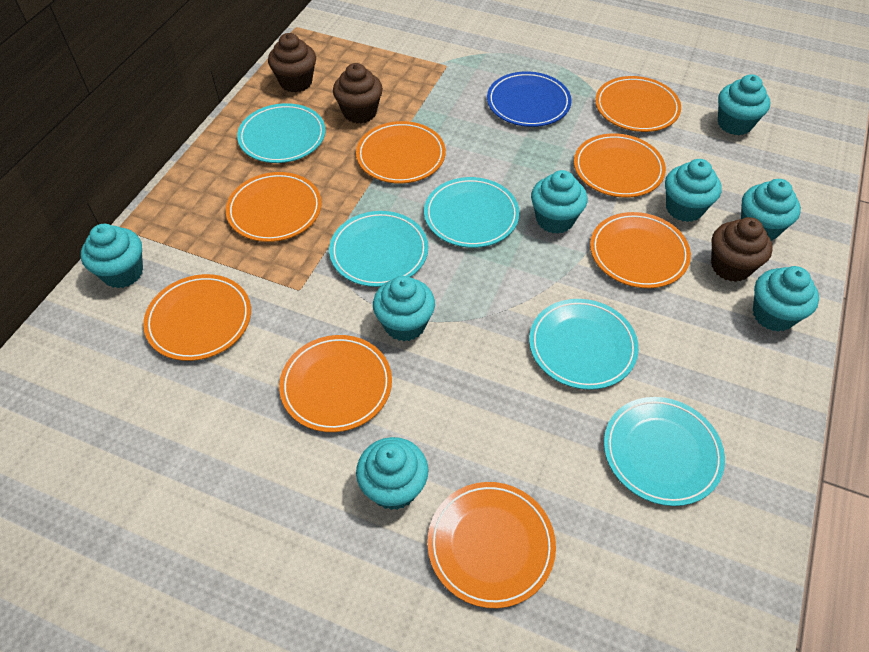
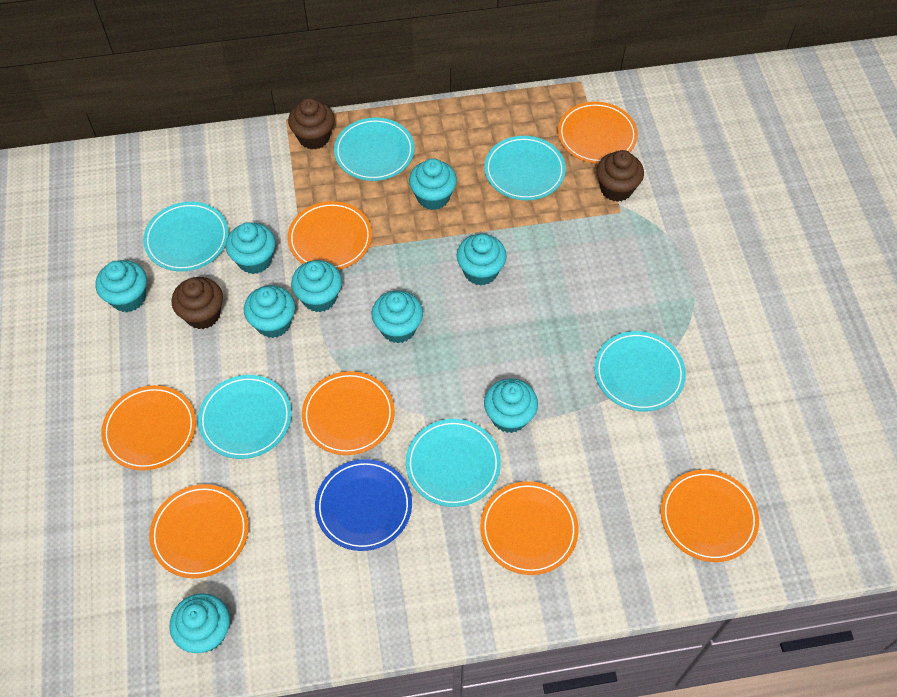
orange plate: [143,274,251,361] [226,172,322,242] [279,335,392,432] [356,121,446,184] [427,482,556,608] [574,133,666,198] [590,212,691,288] [595,76,681,132] = 8 -> [101,385,196,471] [149,484,249,578] [288,201,372,270] [302,371,395,455] [480,481,579,575] [558,102,638,164] [661,470,759,562] = 7
turquoise cupcake: [81,224,143,288] [356,437,428,510] [373,276,435,341] [531,170,587,234] [665,159,722,222] [718,74,771,135] [741,179,801,241] [753,266,819,332] = 8 -> [96,260,147,312] [169,593,230,653] [226,222,275,274] [244,285,295,338] [291,260,342,312] [372,291,423,343] [409,158,457,210] [457,234,507,286] [484,378,538,433] = 9
turquoise plate: [237,103,326,163] [329,211,428,287] [424,177,520,248] [529,299,639,390] [604,397,725,506] = 5 -> [143,202,229,271] [198,375,292,459] [334,118,415,181] [406,419,501,507] [484,136,566,200] [594,331,686,412] = 6

